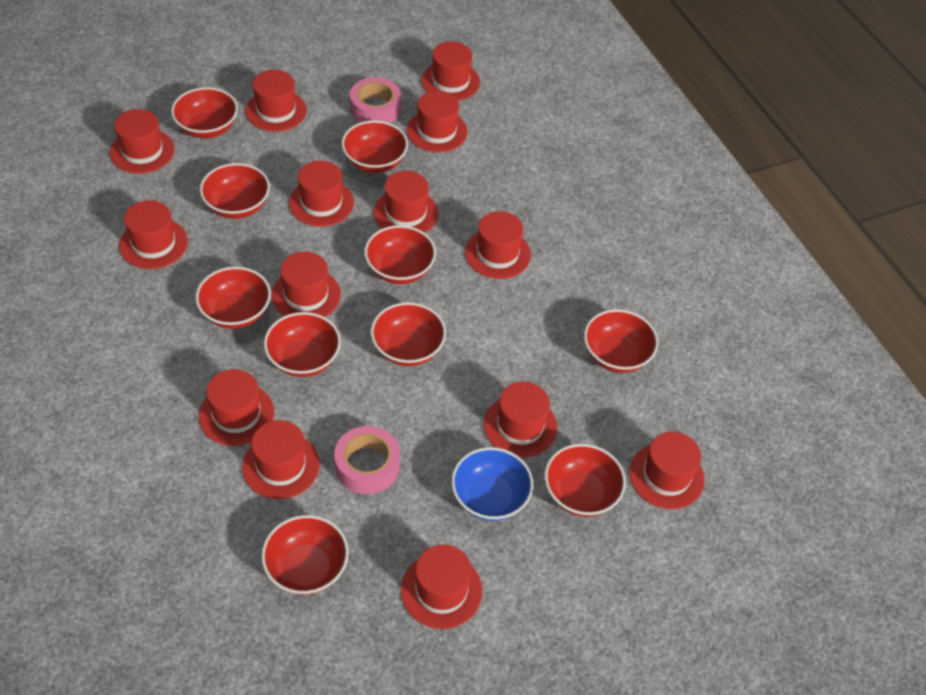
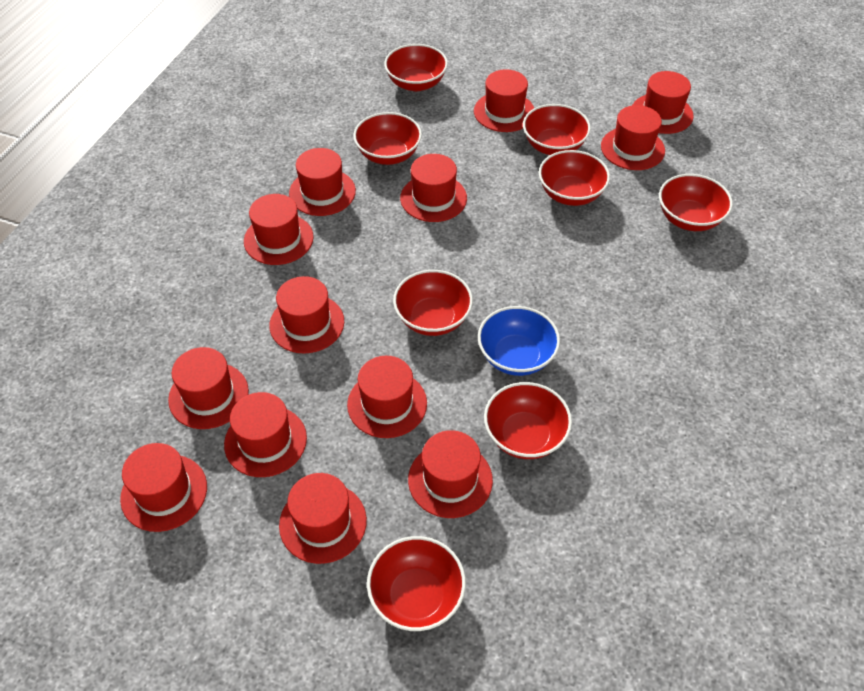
pink tape: [334,426,400,494] [350,77,401,123] = 2 -> none = 0
red bowl: [171,87,238,138] [196,267,271,329] [200,163,270,219] [261,515,349,595] [264,312,341,377] [341,120,408,173] [364,225,436,284] [371,302,446,366] [545,444,626,517] [584,309,658,373] = 10 -> [353,112,422,165] [367,536,466,631] [384,44,448,91] [393,270,473,336] [484,382,572,459] [523,104,591,155] [539,150,610,206] [659,174,733,231] = 8
red hat: [110,109,175,174] [119,200,188,269] [199,369,274,446] [242,420,320,499] [245,70,307,132] [271,252,341,317] [289,161,354,227] [374,171,438,233] [401,545,482,629] [407,90,468,153] [421,42,480,101] [465,211,531,279] [484,382,557,458] [629,431,705,509] = 14 -> [120,443,207,532] [168,347,249,429] [224,392,307,477] [244,194,314,265] [269,276,344,354] [279,473,367,564] [289,148,356,216] [347,356,427,438] [400,154,467,222] [408,430,493,518] [474,69,534,132] [601,105,665,170] [633,71,694,134] = 13

